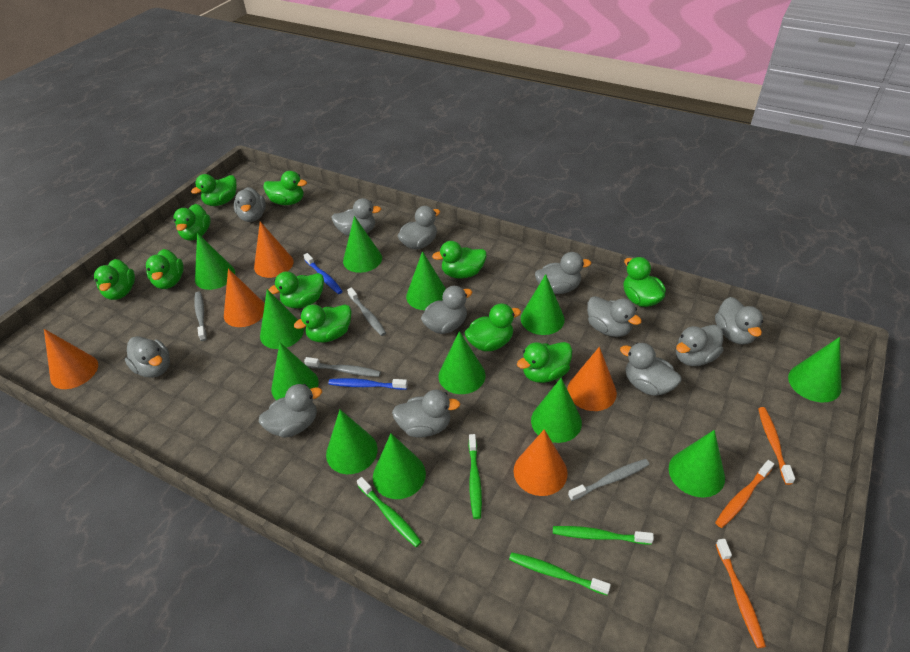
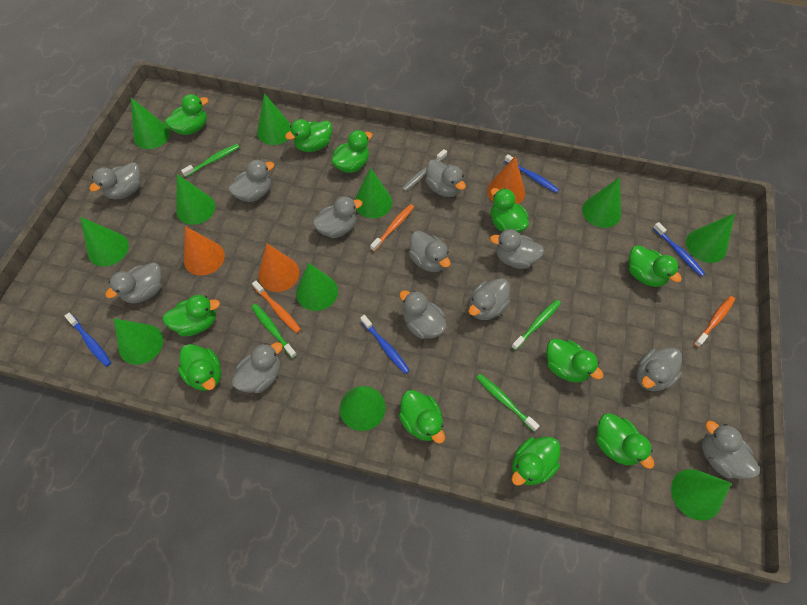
blue toothbrush: [303,253,343,294] [329,378,408,390] = 2 -> [65,313,111,367] [360,315,410,374] [505,154,559,193] [653,222,705,276] = 4
green cone: [195,233,235,290] [260,289,304,349] [271,342,319,400] [326,410,378,474] [343,216,382,273] [373,433,426,499] [406,251,446,310] [438,331,486,394] [521,274,565,335] [531,378,582,443] [669,430,725,497] [788,337,841,402] = 12 -> [80,217,129,266] [114,319,163,365] [131,98,170,149] [176,174,215,225] [257,93,291,145] [296,263,338,311] [340,386,386,431] [355,168,392,218] [582,177,621,228] [671,469,731,521] [686,213,735,263] = 11
grey toothbrush: [194,291,207,341] [304,357,381,377] [347,287,386,336] [568,459,649,501] = 4 -> [402,149,447,191] = 1
orange cone: [44,329,98,389] [224,268,265,327] [254,221,294,278] [513,429,568,496] [567,347,617,411] = 5 -> [184,226,225,276] [258,244,299,292] [487,156,525,204] = 3

